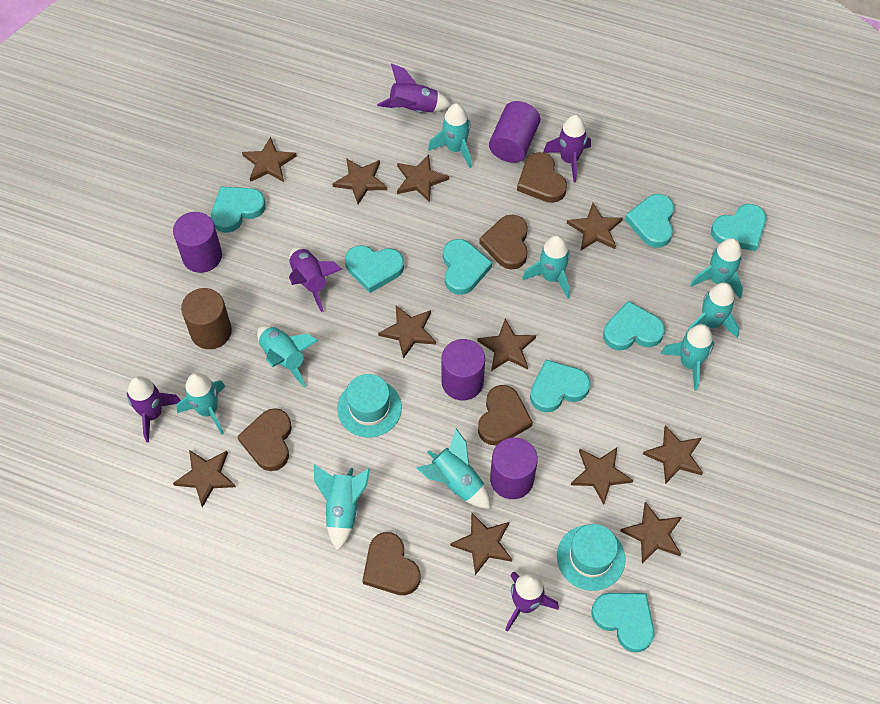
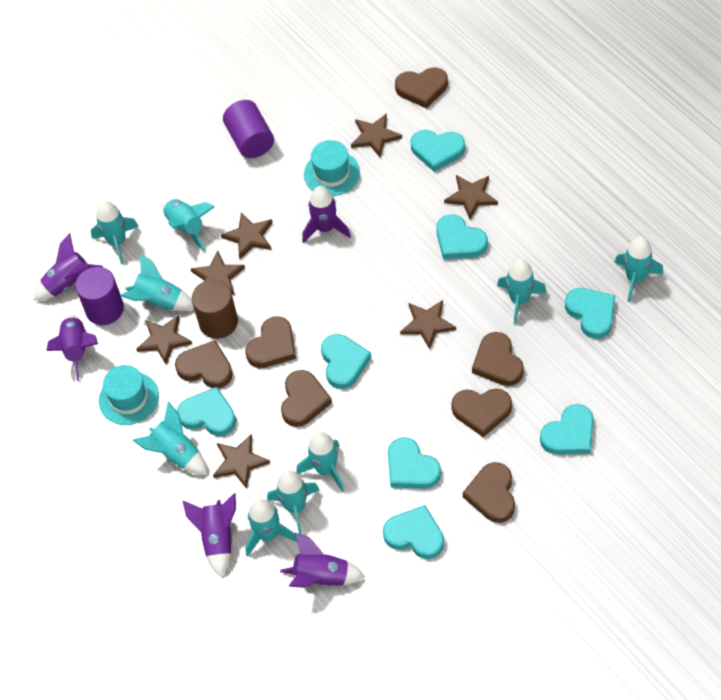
brown heart: [237,408,292,471] [362,532,421,595] [478,385,533,445] [479,215,528,270] [517,152,567,203] = 5 -> [175,340,233,389] [245,316,296,368] [281,370,332,427] [395,67,448,109] [451,389,512,437] [463,462,515,523] [472,332,524,386] = 7
brown star: [173,450,236,508] [242,137,297,182] [332,158,387,204] [378,306,436,359] [397,155,449,202] [450,513,512,575] [477,319,536,371] [567,203,623,250] [571,448,633,504] [620,502,682,563] [643,425,703,484] = 11 -> [136,315,192,364] [191,250,245,295] [213,434,270,489] [221,212,273,259] [351,113,402,157] [400,300,456,349] [444,175,498,219] = 7
purple cylinder: [173,212,222,273] [442,339,485,400] [489,101,540,163] [490,437,538,499] = 4 -> [75,267,124,325] [223,100,274,158] = 2

